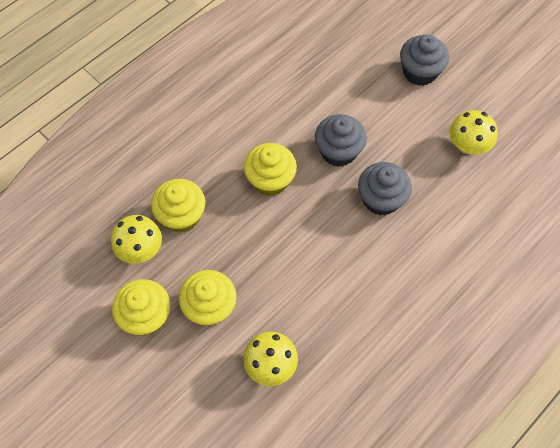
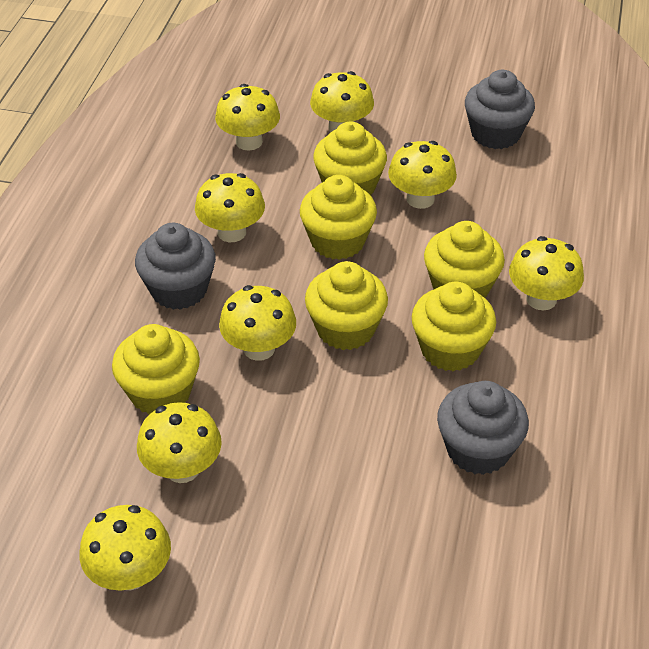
yellow cupcake: [112,279,170,335] [151,179,205,233] [179,270,237,326] [244,143,297,196] = 4 -> [112,324,200,415] [300,175,377,260] [305,261,388,350] [313,122,387,195] [411,282,496,371] [424,221,505,298] = 6
yellow mushroom: [111,215,162,264] [243,331,298,386] [450,110,497,154] = 3 -> [79,505,171,591] [137,402,222,483] [195,173,265,242] [215,84,280,151] [219,285,296,361] [310,71,374,132] [388,141,457,209] [509,236,584,310] = 8

